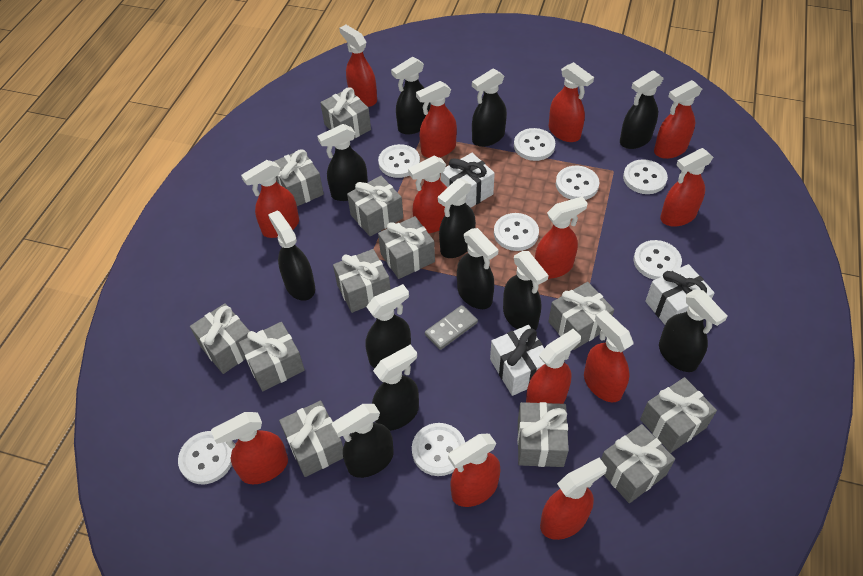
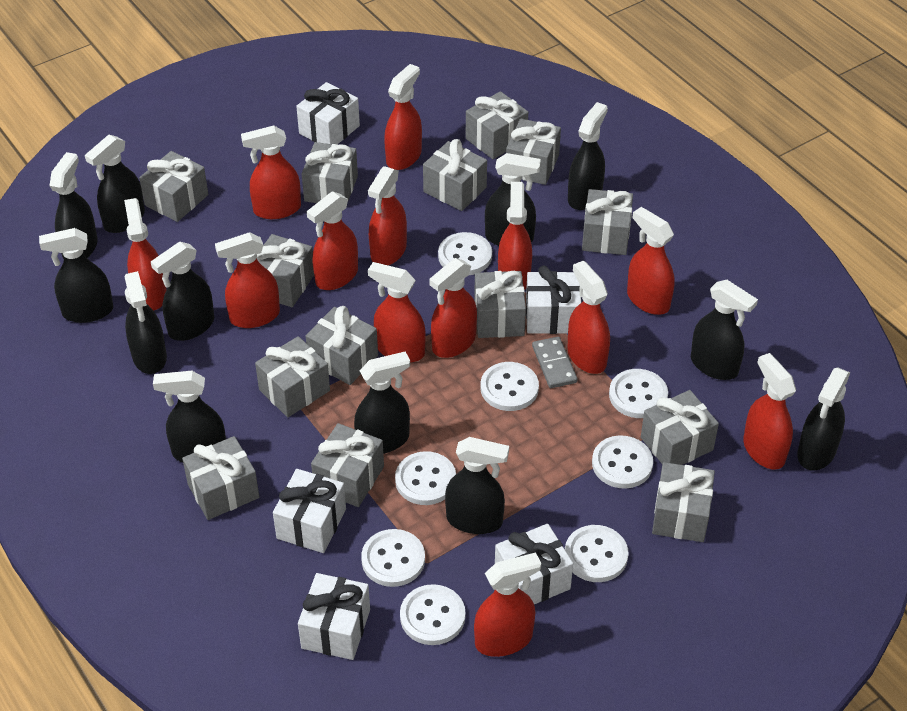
grey gift: [190,303,250,374] [239,322,305,391] [273,149,324,206] [279,400,343,477] [320,87,371,139] [333,249,391,313] [347,176,403,237] [378,216,435,279] [517,402,569,467] [548,282,614,350] [601,424,675,503] [640,377,717,453] = 12 -> [139,151,208,222] [182,436,259,520] [255,336,330,417] [257,234,314,307] [302,142,358,203] [306,306,378,385] [311,423,384,507] [423,139,487,211] [466,91,528,159] [474,271,526,338] [506,118,561,185] [582,189,633,255] [641,390,719,465] [652,462,715,542] = 14
white gift: [441,153,495,208] [490,325,545,396] [645,264,715,325] = 3 -> [273,469,346,553] [296,82,360,144] [298,573,370,660] [495,524,573,604] [526,266,581,334] = 5

